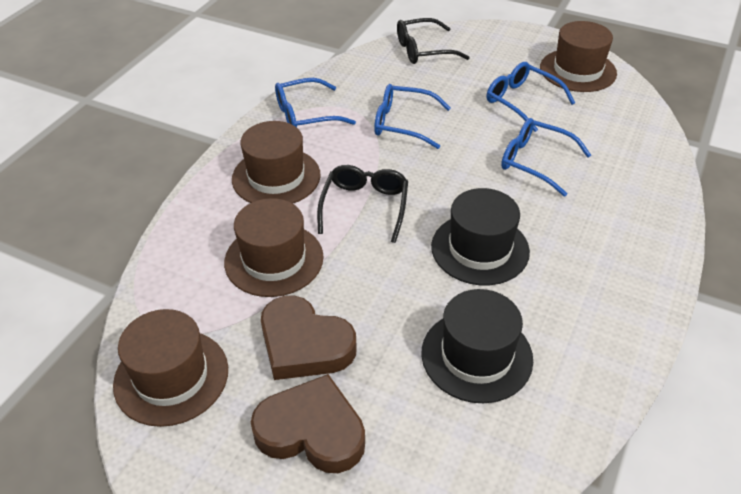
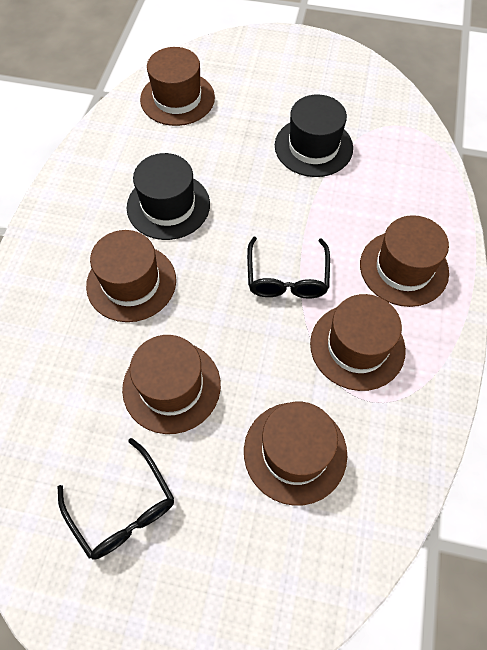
blue glasses: [275,78,356,127] [374,84,451,149] [487,62,575,132] [501,118,591,197] = 4 -> none = 0
brown hat: [113,309,228,427] [224,198,324,297] [232,121,321,204] [540,21,617,92] = 4 -> [86,230,176,322] [122,335,221,434] [140,47,215,126] [244,402,347,506] [310,294,406,391] [360,215,449,307] = 6
brown heart: [251,374,365,473] [261,295,356,380] = 2 -> none = 0

